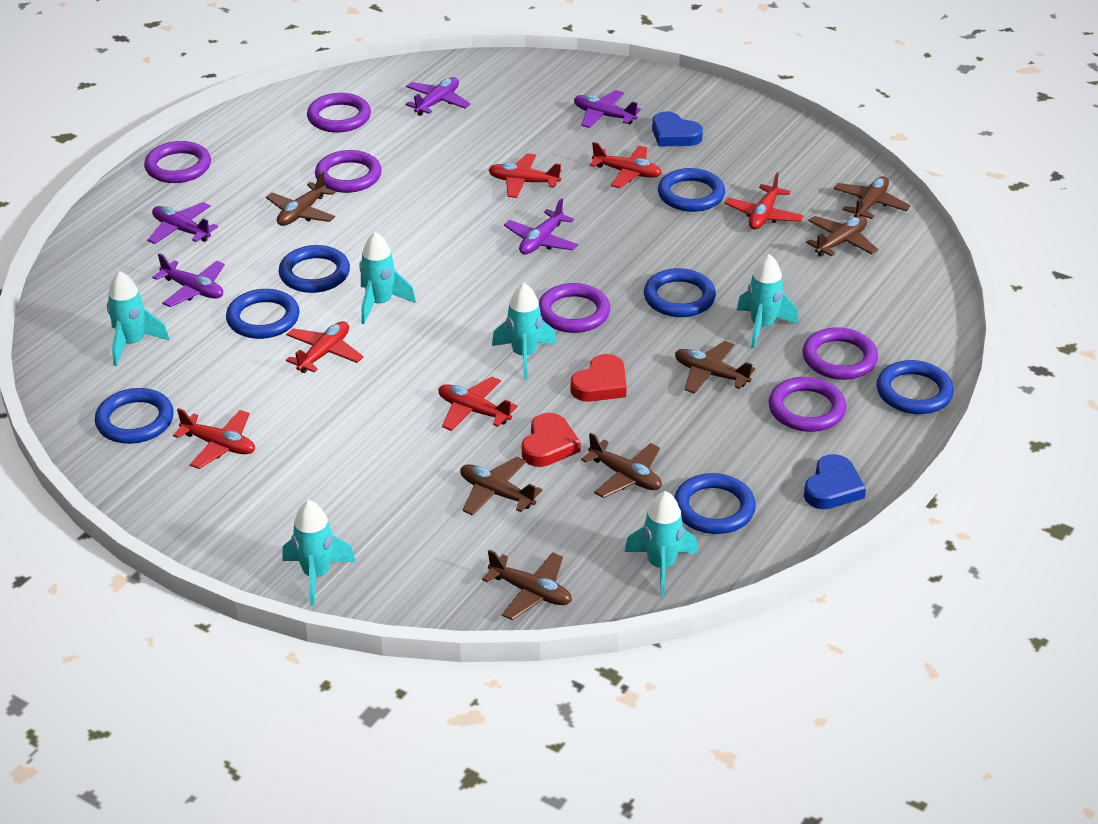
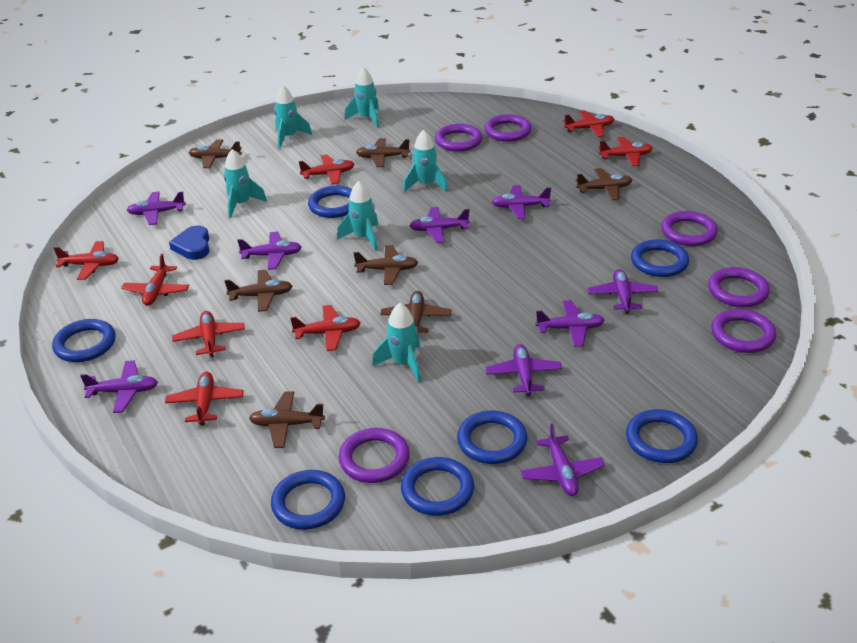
blue heart: [652,111,703,146] [804,454,866,509] = 2 -> [169,226,209,260] = 1
purple plane: [147,202,218,244] [152,253,225,307] [405,77,471,116] [504,198,578,254] [574,90,641,128] = 5 -> [80,360,158,413] [127,191,186,225] [237,232,302,270] [409,207,470,243] [486,344,562,396] [492,185,551,219] [520,423,605,496] [536,300,605,347] [588,269,658,314] = 9
red heart: [522,413,581,467] [571,354,627,402] = 2 -> none = 0
red plane: [173,408,255,469] [286,321,363,373] [438,377,518,431] [488,153,561,198] [590,142,662,188] [725,172,804,230] = 6 -> [54,241,119,280] [121,253,189,306] [165,372,243,426] [172,311,245,357] [290,305,361,351] [299,155,355,184] [563,110,614,137] [599,137,653,166] = 8

